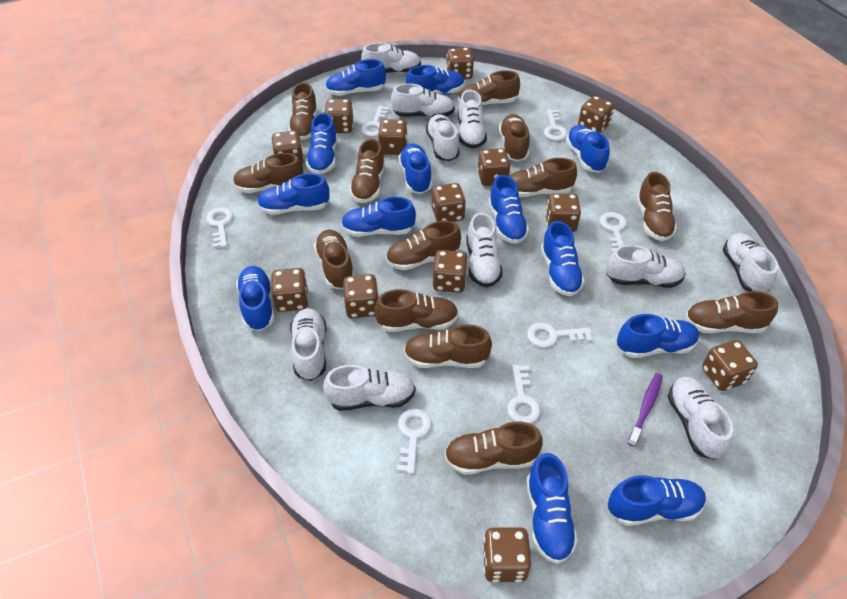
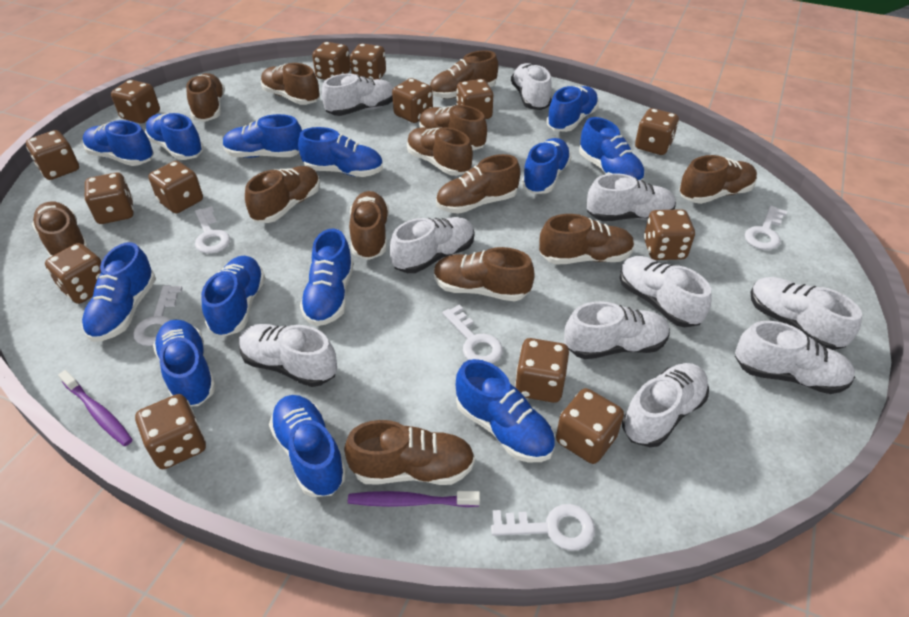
brown dice: [271,268,309,312] [272,131,304,165] [325,99,353,133] [343,274,379,318] [378,119,408,155] [432,183,466,222] [433,250,468,293] [446,47,474,79] [477,148,511,186] [483,528,531,582] [546,193,581,232] [578,96,615,133] [702,340,758,391] = 13 -> [26,130,79,180] [45,243,102,304] [84,173,134,224] [111,80,160,124] [135,394,206,469] [148,161,203,213] [312,42,351,80] [350,43,386,80] [392,78,433,123] [456,79,493,119] [515,338,569,403] [556,388,624,464] [635,108,679,155] [644,209,695,260] = 14
purple toothbrush: [628,373,663,447] = 1 -> [58,370,133,446] [348,491,480,507] = 2
white key: [206,207,233,248] [361,106,390,137] [396,408,432,474] [507,365,541,424] [527,322,592,348] [544,109,568,141] [600,212,627,253] = 7 -> [133,285,182,346] [195,206,230,254] [443,305,503,364] [491,504,595,551] [745,206,787,250] = 5

